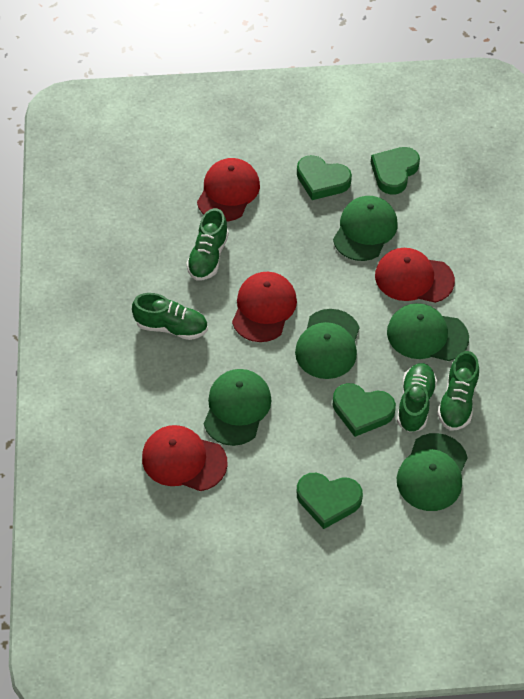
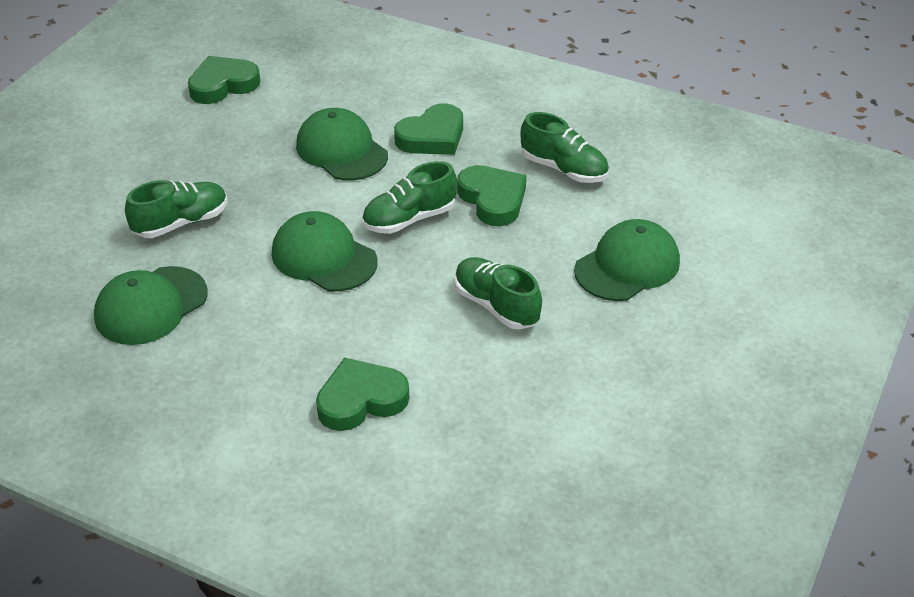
green cap: [204,369,271,446] [295,309,360,379] [333,196,398,261] [387,303,469,361] [397,433,468,511] = 5 -> [94,266,208,345] [272,211,378,292] [296,108,388,180] [574,219,680,301] = 4
red cap: [142,425,228,491] [197,158,260,222] [232,272,297,342] [375,248,455,303] = 4 -> none = 0

